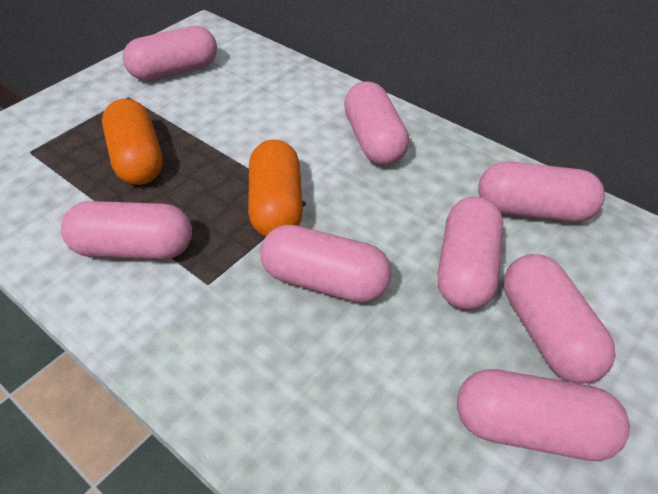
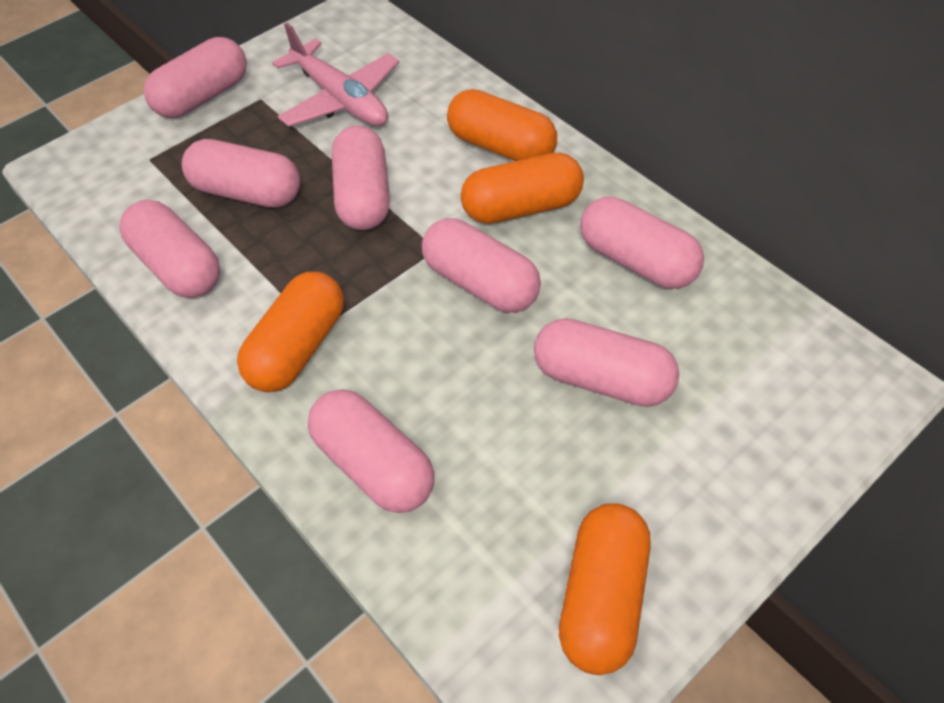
orange capsule: [102,99,163,185] [248,139,303,237] = 2 -> [237,272,344,392] [447,89,557,161] [461,152,584,224] [559,503,651,675] = 4
pink plane: none = 0 -> [272,23,399,127] = 1

